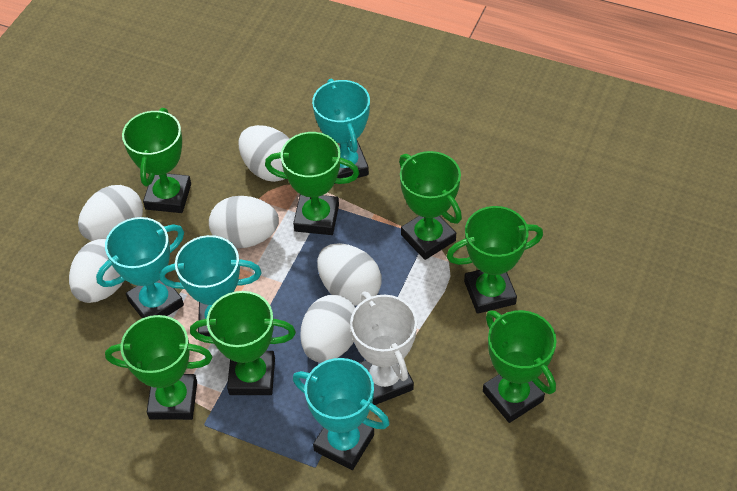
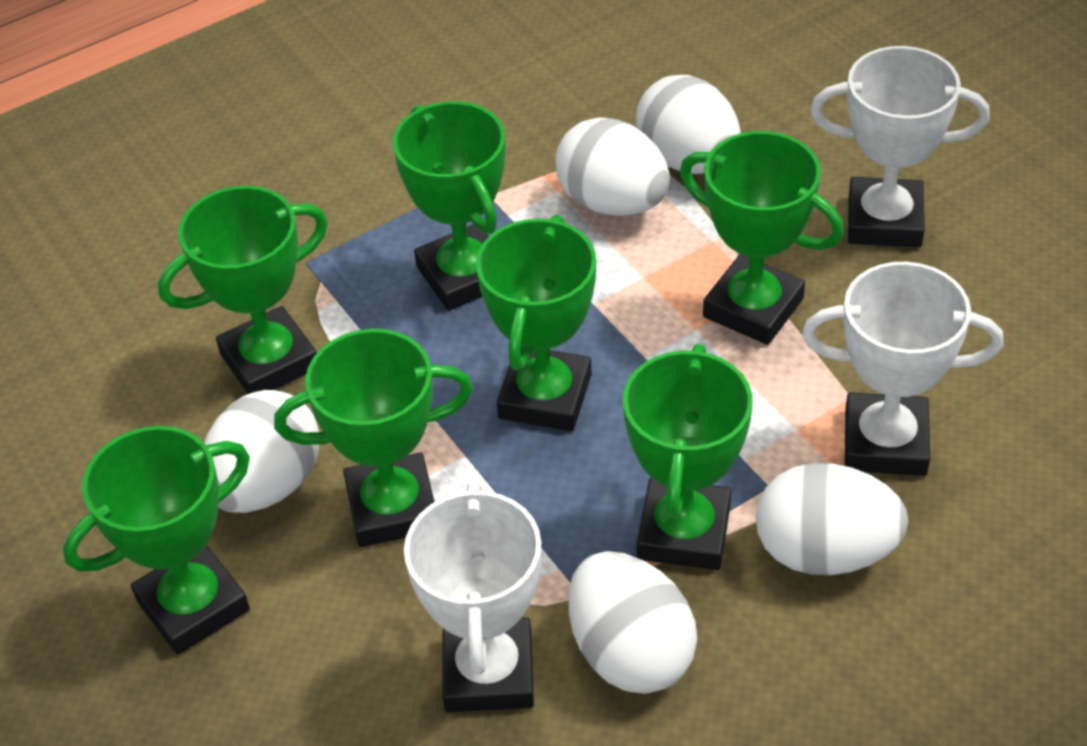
turquoise trophy: [96,217,184,318] [159,235,262,337] [293,358,390,470] [312,79,370,184] = 4 -> none = 0
white egg: [69,239,124,303] [78,185,143,241] [209,196,279,248] [239,125,290,182] [300,295,356,363] [317,243,382,306] = 6 -> [204,390,320,513] [555,117,670,216] [568,551,697,694] [635,75,741,174] [756,463,909,575] = 5
white trophy: [350,291,417,405] = 1 -> [404,480,541,712] [802,262,1004,476] [810,46,990,248] = 3

